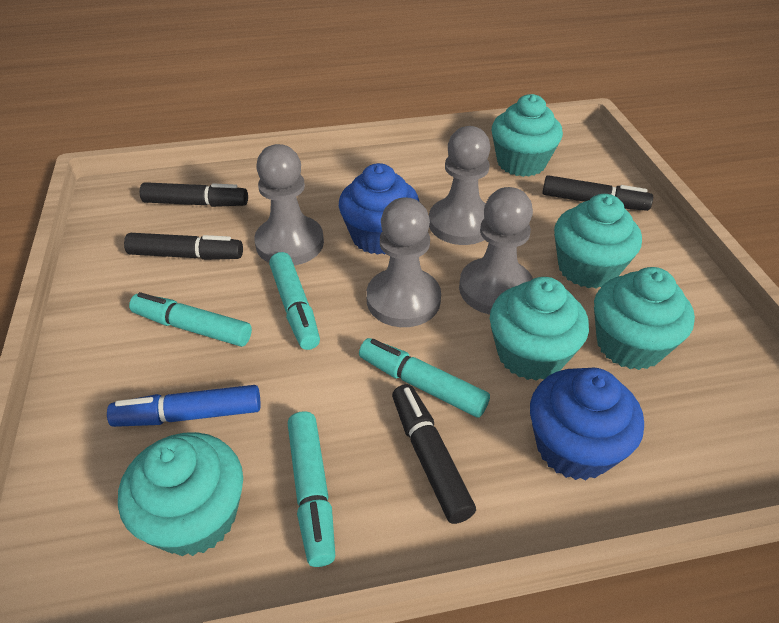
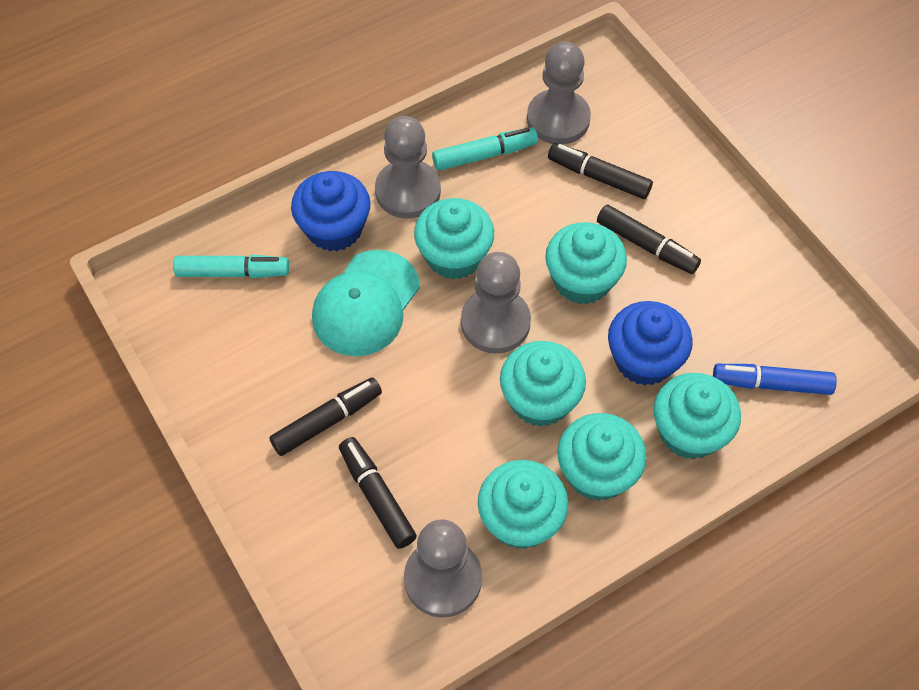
turquoise cap: none = 0 -> [312,250,420,356] = 1
turquoise cupcake: [118,432,243,556] [490,277,589,381] [492,94,563,177] [554,194,642,288] [594,267,695,370] = 5 -> [414,198,494,280] [478,460,568,549] [500,341,586,427] [545,222,627,304] [557,413,646,501] [653,373,741,460] = 6
turquoise marker: [129,292,252,347] [269,252,320,350] [288,411,335,567] [359,338,490,418] = 4 -> [173,255,289,278] [432,127,538,171] = 2

